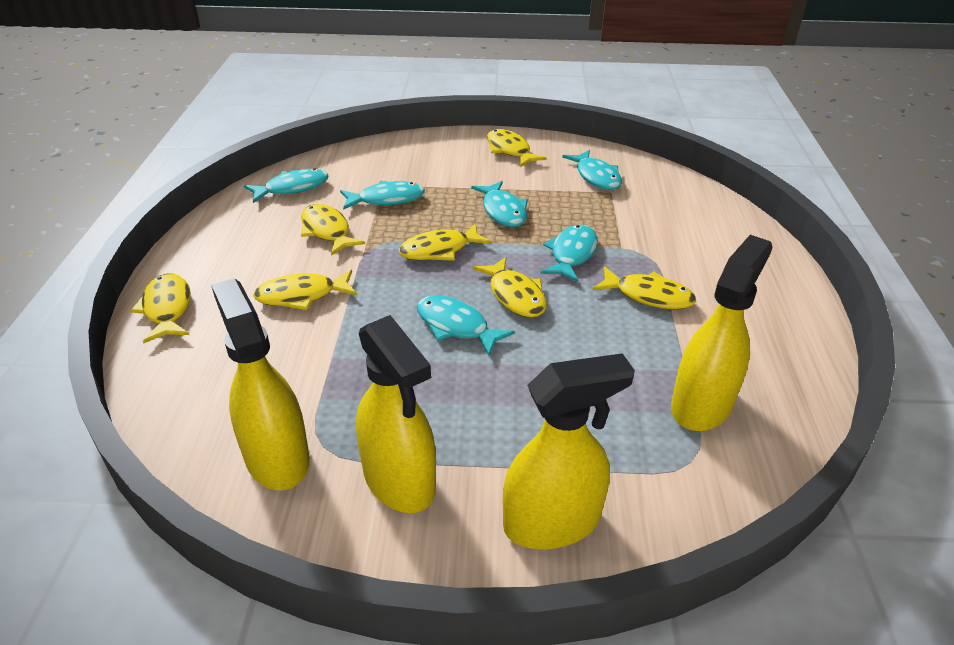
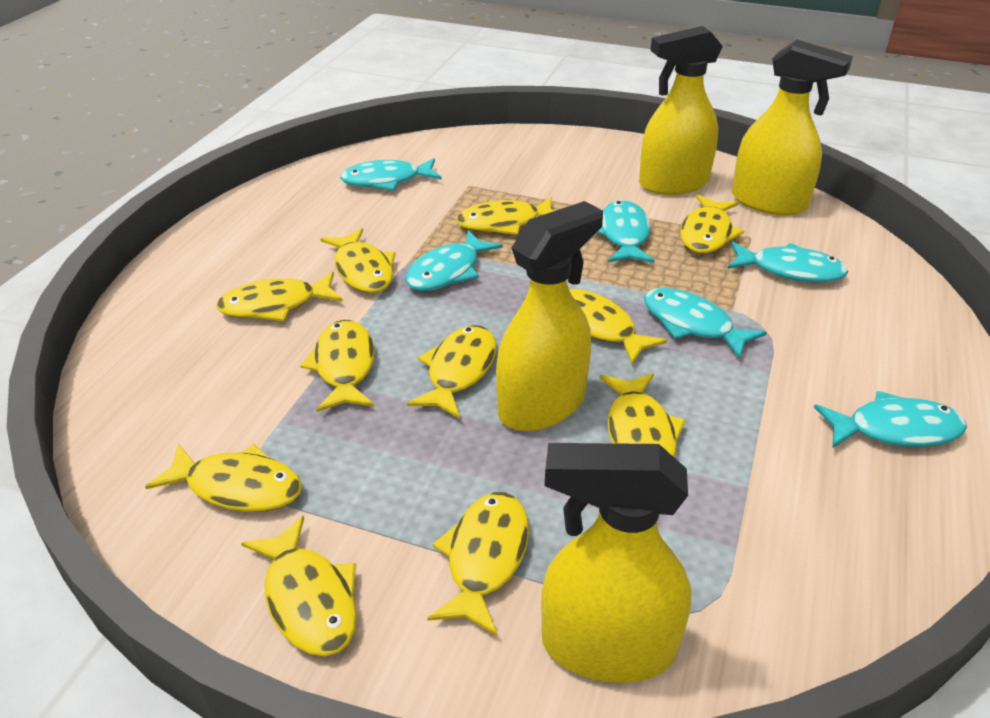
yellow fish: [130,274,191,343] [253,270,357,310] [301,204,365,256] [399,223,492,261] [472,257,547,318] [487,129,547,167] [593,266,696,309] = 7 -> [145,443,302,512] [216,272,343,321] [241,516,357,656] [300,320,375,412] [320,228,396,293] [407,325,497,419] [427,492,529,636] [456,197,554,235] [569,289,667,364] [600,373,686,457] [680,195,744,253] = 11

